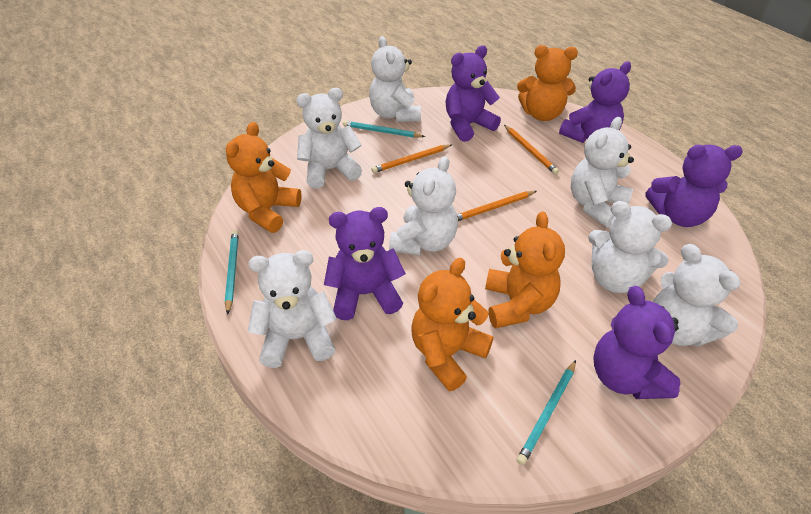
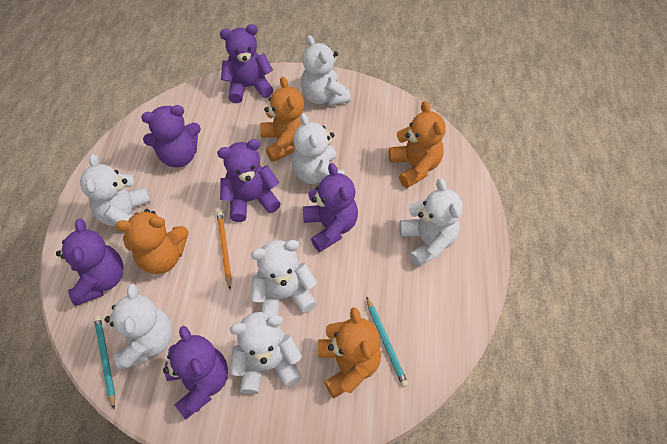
orange pencil: [371,144,452,173] [457,191,537,221] [504,125,559,175] = 3 -> [217,211,232,289] = 1
purple teddy bear: [324,207,406,320] [445,45,501,142] [559,61,631,143] [593,286,680,399] [645,145,743,227] = 5 -> [56,219,124,306] [141,105,201,167] [163,326,228,420] [217,139,281,222] [220,24,273,103] [303,163,358,252] = 6
turquoise pencil: [225,230,239,315] [343,120,425,138] [517,360,576,465] = 3 -> [94,316,115,409] [366,296,408,387] = 2

